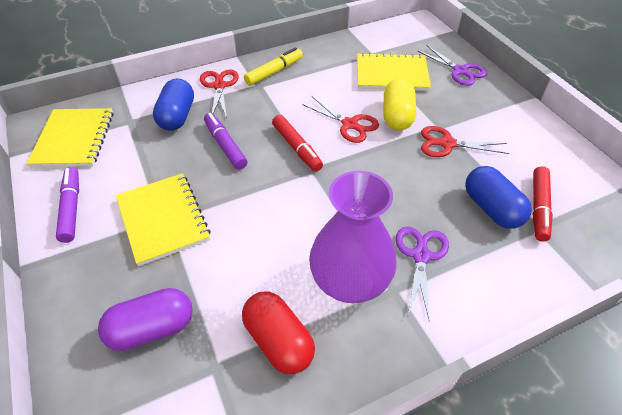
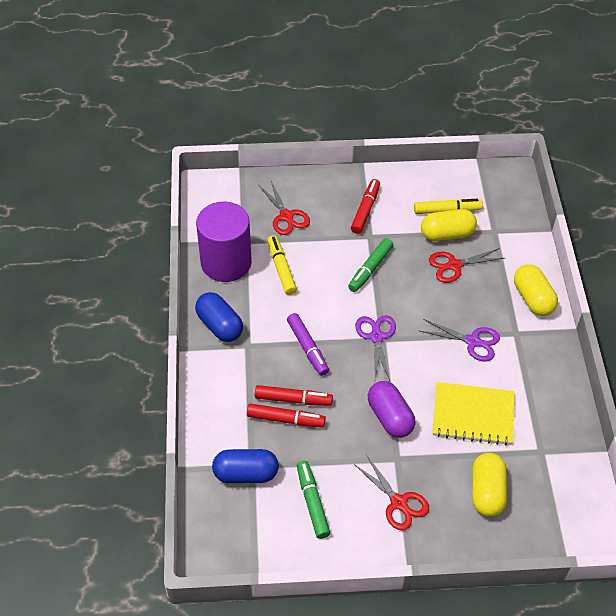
green marker: none = 0 -> [297,461,330,539] [348,238,393,292] = 2
purple cylinder: none = 0 -> [196,201,252,282] = 1
purple marker: [56,167,79,243] [204,113,247,170] = 2 -> [287,313,329,376] = 1
purple vase: [309,171,396,303] = 1 -> none = 0
red capsule: [242,292,315,374] = 1 -> none = 0
red marker: [272,115,323,172] [533,166,553,242] = 2 -> [247,403,326,427] [255,385,333,406] [351,179,380,234] = 3
yellow capsule: [383,78,416,130] = 1 -> [421,209,477,241] [472,453,507,517] [514,264,558,316] = 3
yellow marker: [244,47,303,86] = 1 -> [267,235,297,295] [414,199,483,214] = 2
yellow notebook: [26,108,113,167] [116,173,211,266] [357,53,431,91] = 3 -> [432,382,515,446] = 1

